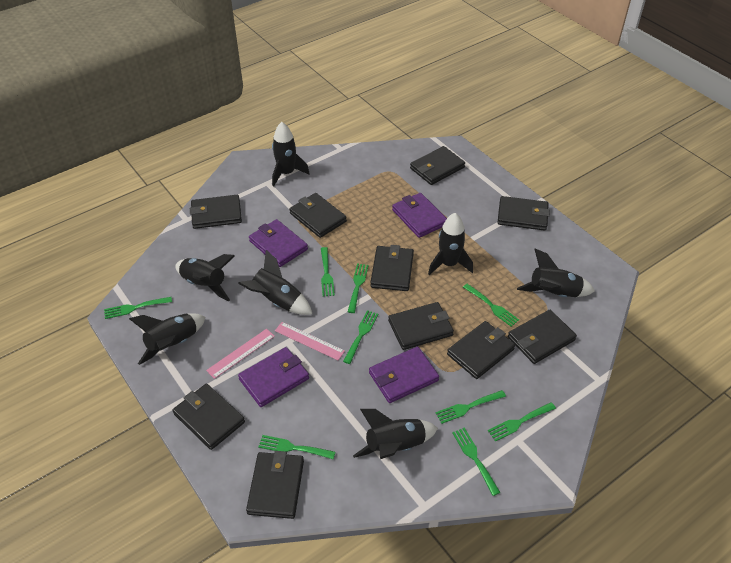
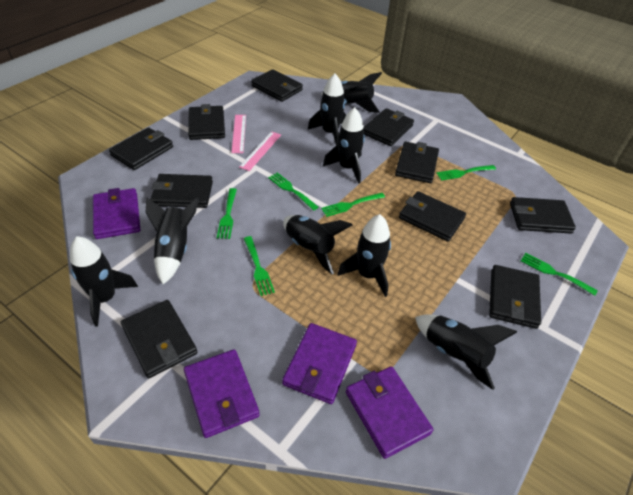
black rocket: [129,313,205,365] [175,254,235,301] [238,250,312,315] [272,122,310,186] [353,409,438,459] [428,213,473,275] [517,249,595,297] = 7 -> [70,236,138,327] [146,197,199,284] [283,215,352,274] [308,74,346,145] [321,72,382,113] [323,107,365,184] [337,214,391,297] [415,314,517,390] = 8
green fork: [104,297,172,319] [258,435,335,459] [321,247,335,296] [343,310,378,364] [348,263,369,313] [436,390,506,424] [452,427,501,496] [463,284,519,327] [488,402,556,442] = 9 -> [217,188,237,239] [244,236,275,296] [268,172,319,211] [321,193,385,217] [436,165,496,180] [521,253,598,296] = 6

